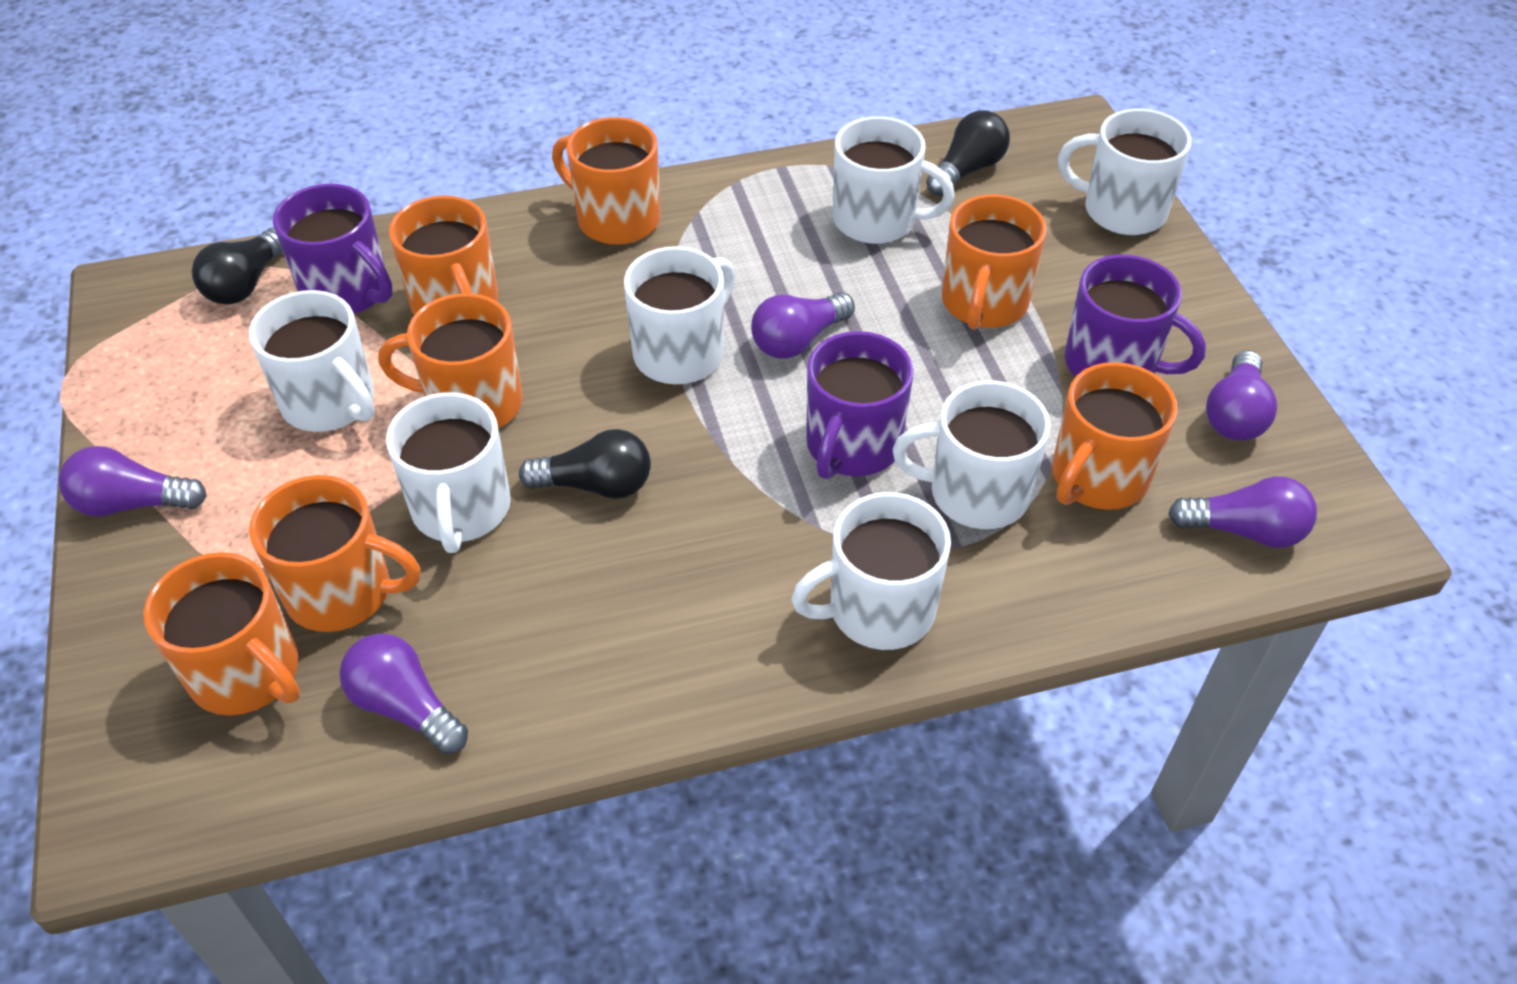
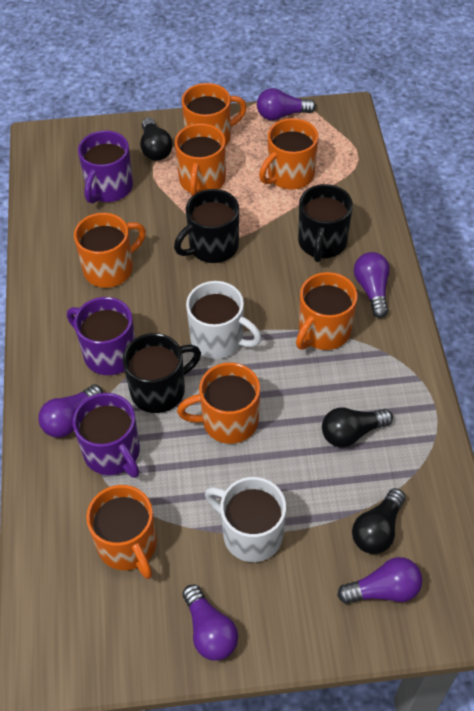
black mug: none = 0 -> [123,333,201,413] [174,189,239,263] [298,184,353,262] = 3
white mug: [249,290,375,432] [386,392,511,553] [624,246,735,384] [791,492,951,650] [833,116,955,244] [893,380,1051,529] [1058,109,1192,235] = 7 -> [186,281,262,359] [205,477,286,562] = 2

